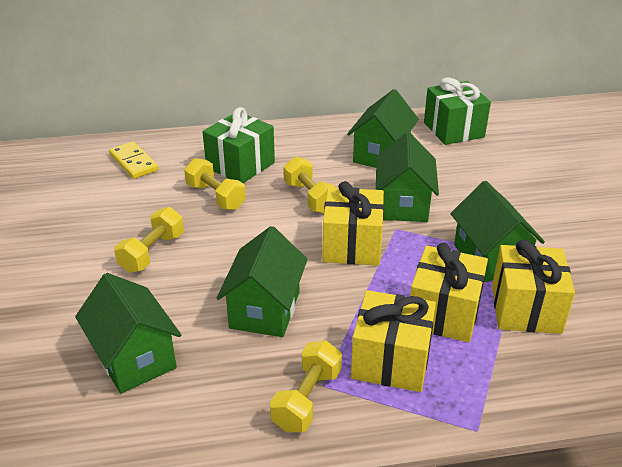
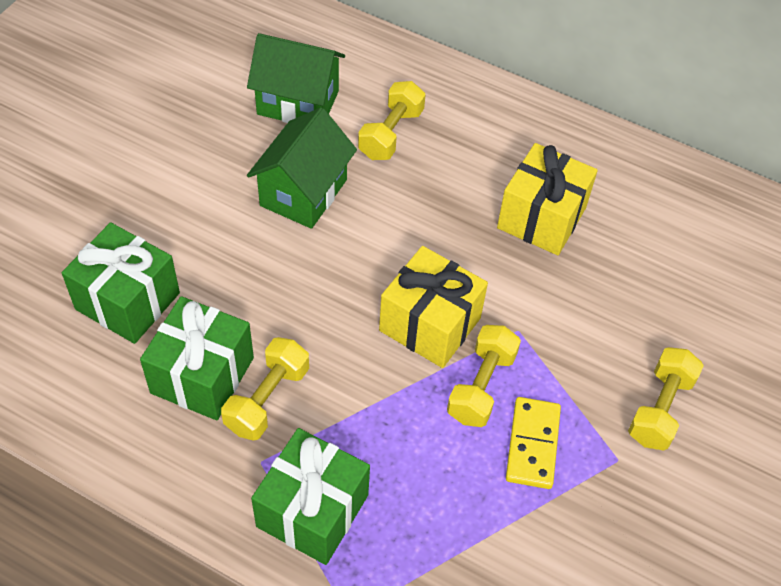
green gift: [202,107,275,183] [424,77,491,145] = 2 -> [62,222,180,344] [140,296,254,420] [251,428,370,565] = 3
green house: [75,273,181,394] [217,226,308,337] [347,89,419,168] [376,132,439,222] [450,181,545,282] = 5 -> [247,33,345,123] [247,107,357,229] = 2
yellow gift: [322,181,384,266] [351,290,436,392] [410,243,488,342] [492,240,575,334] = 4 -> [379,246,488,368] [497,143,598,255] = 2

